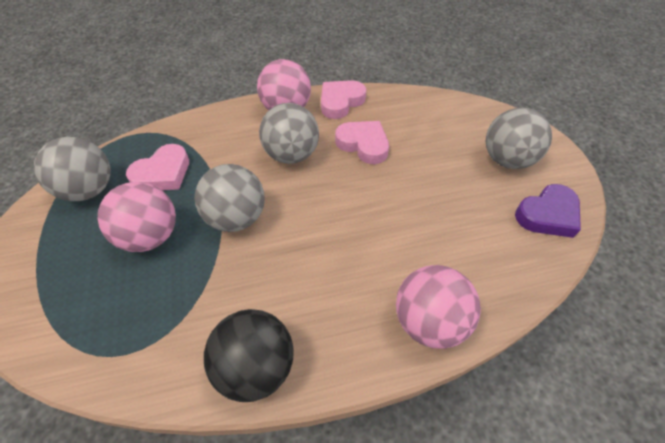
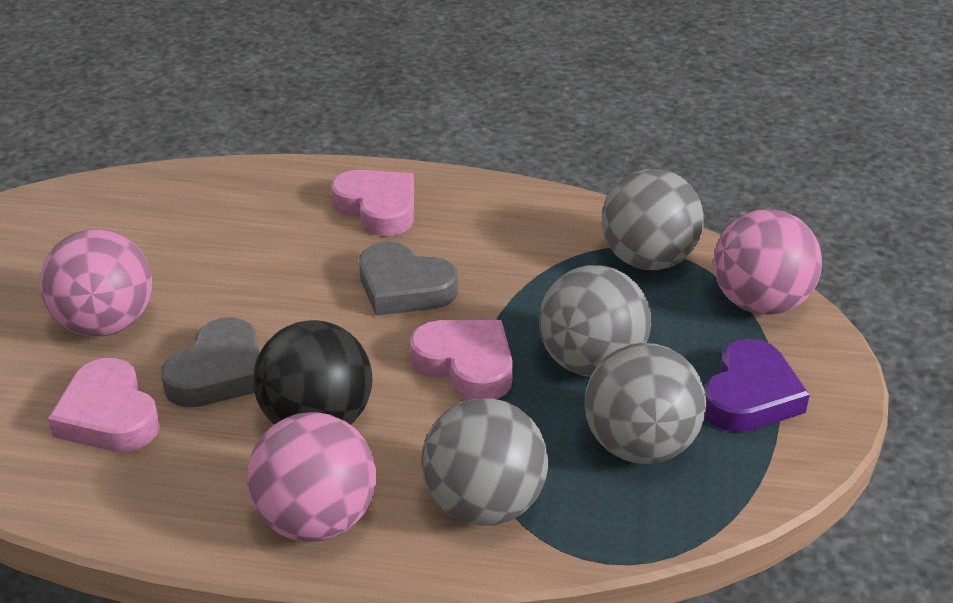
grey heart: none = 0 -> [161,317,259,407] [359,242,458,316] = 2

